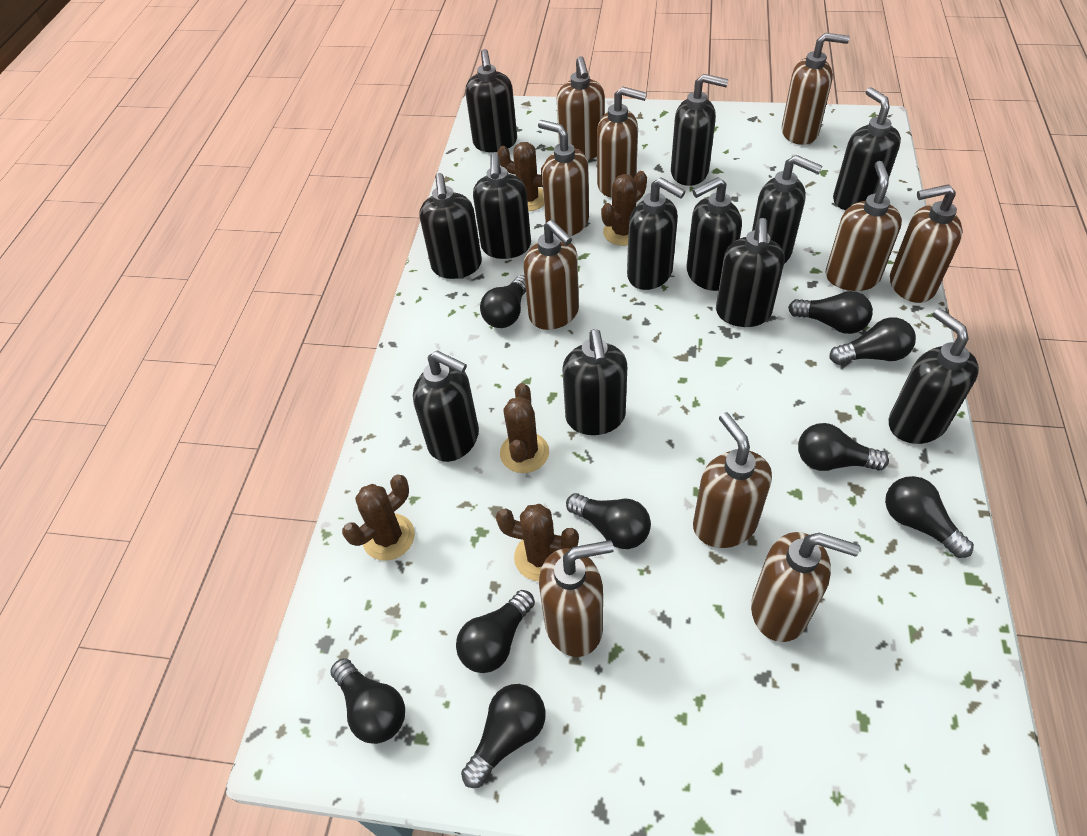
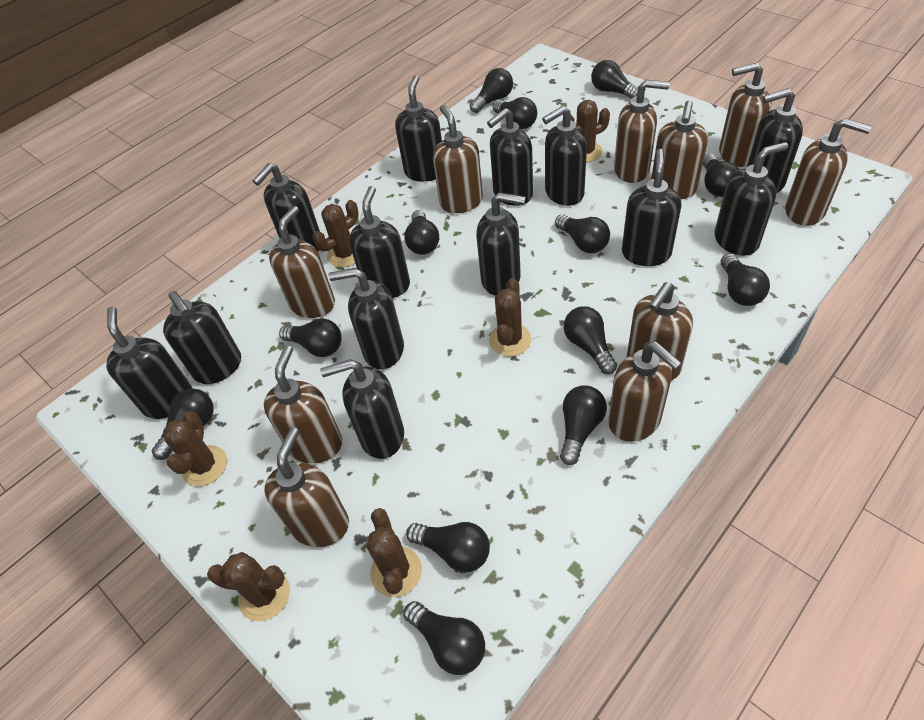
black light bulb: [330,658,405,744] [456,590,535,673] [461,684,546,788] [480,275,526,328] [566,493,651,549] [788,291,873,334] [798,423,889,471] [829,317,916,365] [885,476,974,558] = 9 -> [152,389,214,460] [279,318,342,357] [403,601,485,675] [404,210,439,255] [406,522,490,572] [470,68,513,113] [493,97,537,129] [555,214,610,253] [560,385,607,465] [563,306,617,374] [591,60,638,99] [703,154,739,197] [721,253,770,306] = 13
black soap dispenser: [413,351,479,462] [419,173,482,279] [465,49,517,152] [473,153,531,259] [563,329,627,435] [627,177,685,290] [671,74,729,186] [686,177,742,291] [716,218,785,327] [752,155,823,264] [833,87,901,210] [889,308,979,444] = 12 -> [106,307,193,419] [163,291,241,384] [253,163,320,252] [320,359,404,459] [329,268,404,369] [349,186,410,298] [395,75,442,182] [476,192,525,296] [487,108,533,206] [542,106,587,206] [622,149,682,266] [715,142,788,256] [747,88,803,193] = 13
brown cactus: [342,475,415,561] [496,504,579,581] [497,142,544,211] [500,383,549,473] [601,171,647,246] = 5 -> [163,411,227,486] [207,552,290,621] [313,200,359,267] [366,508,422,597] [489,278,531,356] [570,100,610,162] = 6

